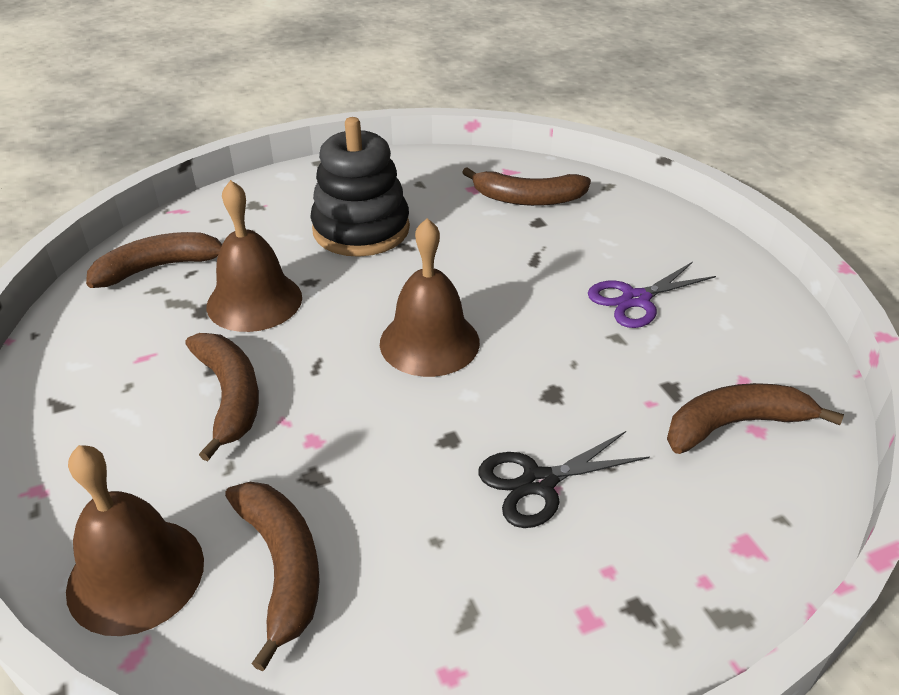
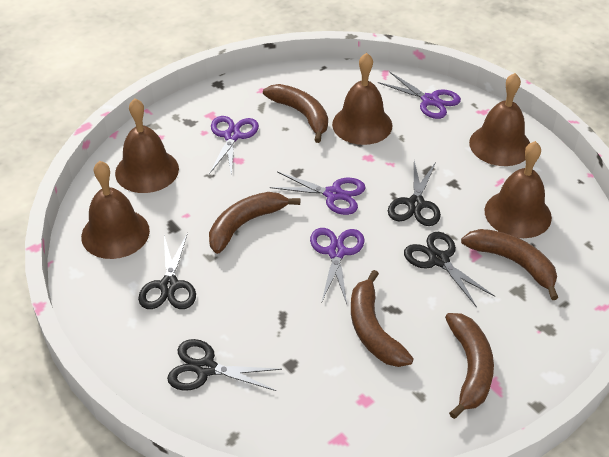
black scissors: [478,431,650,528] = 1 -> [138,233,196,309] [167,339,282,391] [388,161,441,226] [404,232,495,308] = 4
black stacking toy: [310,117,410,257] = 1 -> none = 0
brown bell: [66,445,204,636] [206,180,302,332] [380,218,480,377] = 3 -> [81,161,150,259] [115,98,179,193] [332,53,392,145] [469,73,530,166] [484,141,552,238] = 5
purple scissors: [588,262,716,328] = 1 -> [209,116,259,177] [270,172,366,215] [310,228,364,304] [378,72,461,119] = 4

